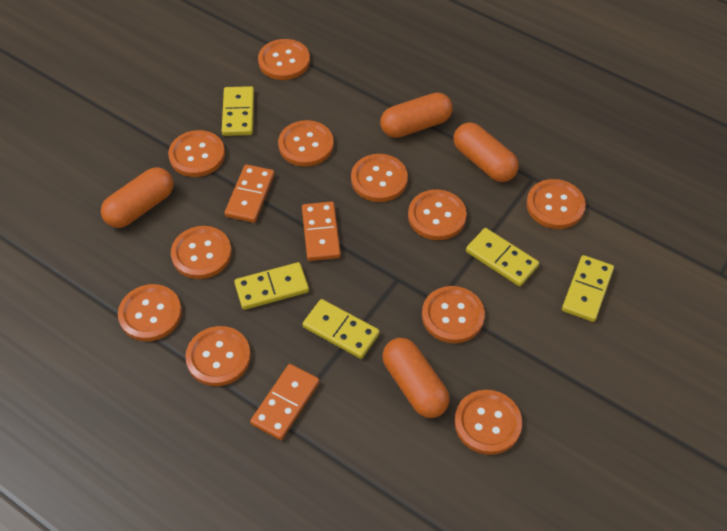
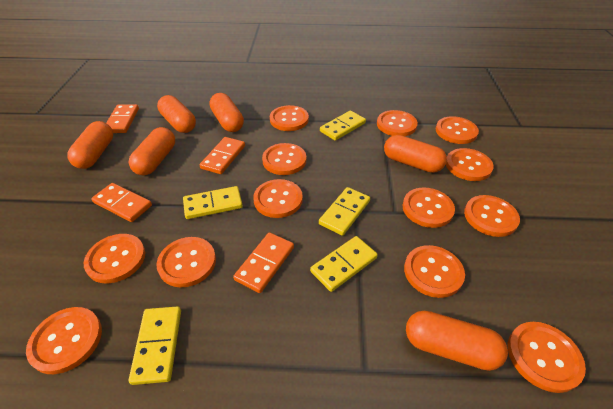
orange button: [118,284,182,341] [168,130,225,177] [171,226,232,279] [185,326,251,386] [258,39,310,80] [278,120,334,167] [351,154,408,202] [408,189,467,240] [422,286,485,343] [454,390,522,455] [526,179,586,229] = 11 -> [26,307,102,374] [84,234,145,283] [156,237,216,288] [253,179,303,218] [262,143,306,175] [270,105,309,131] [377,110,418,136] [403,187,455,228] [404,245,465,298] [436,116,479,144] [446,148,494,181] [464,195,520,237] [508,322,586,393] = 13
orange capsule: [101,167,174,228] [380,93,453,138] [382,338,450,418] [453,122,519,182] = 4 -> [67,121,113,169] [129,127,175,175] [157,95,196,133] [210,93,244,132] [384,135,447,173] [406,311,508,371] = 6
orange domino: [225,164,275,223] [250,364,320,440] [302,202,341,261] = 3 -> [91,183,152,222] [106,104,139,133] [200,137,245,174] [233,232,294,293] = 4

